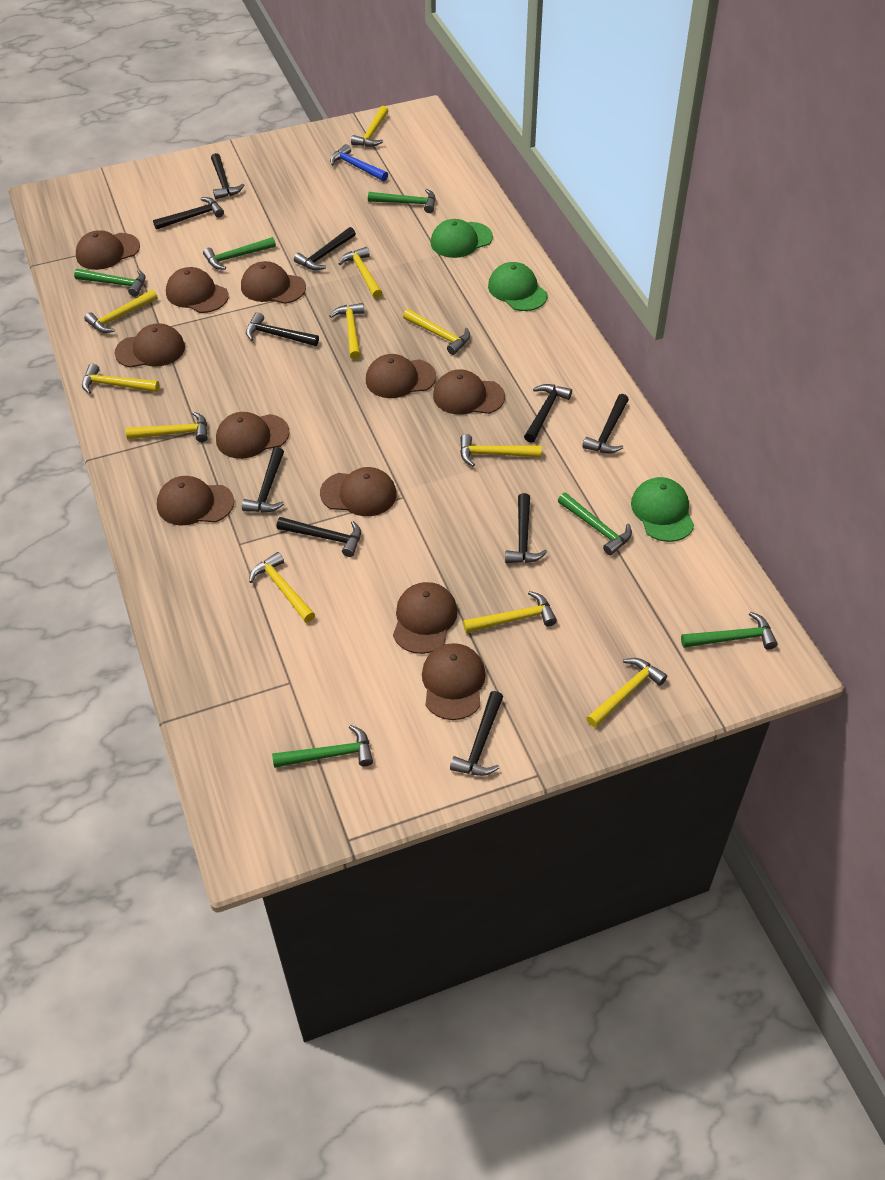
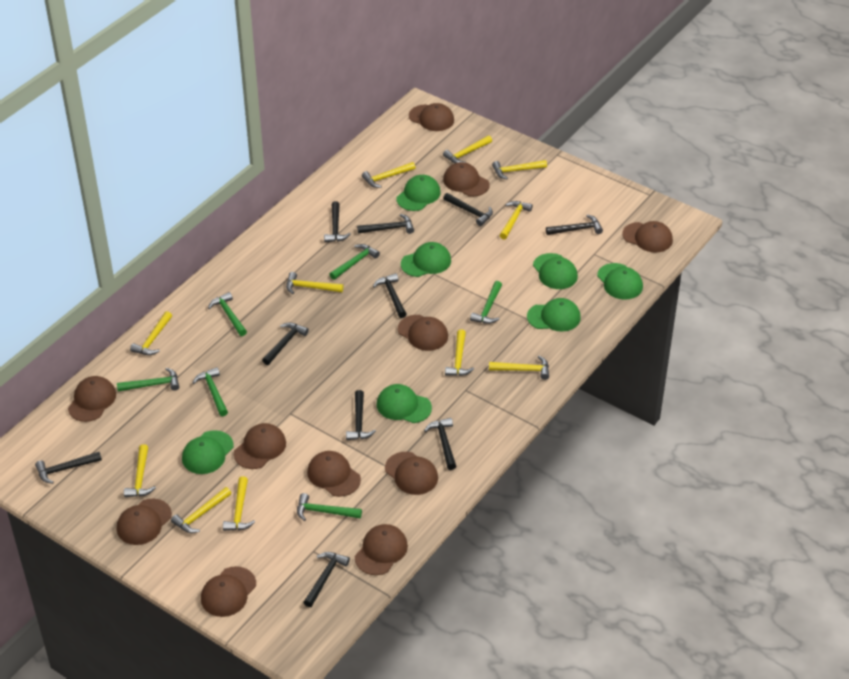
blue hammer: [330,144,388,181] = 1 -> none = 0
green cap: [431,219,493,258] [488,262,547,311] [631,477,694,542] = 3 -> [182,430,233,474] [377,384,432,423] [396,175,441,211] [401,242,451,277] [527,298,581,332] [533,253,578,289] [597,263,643,299] = 7

